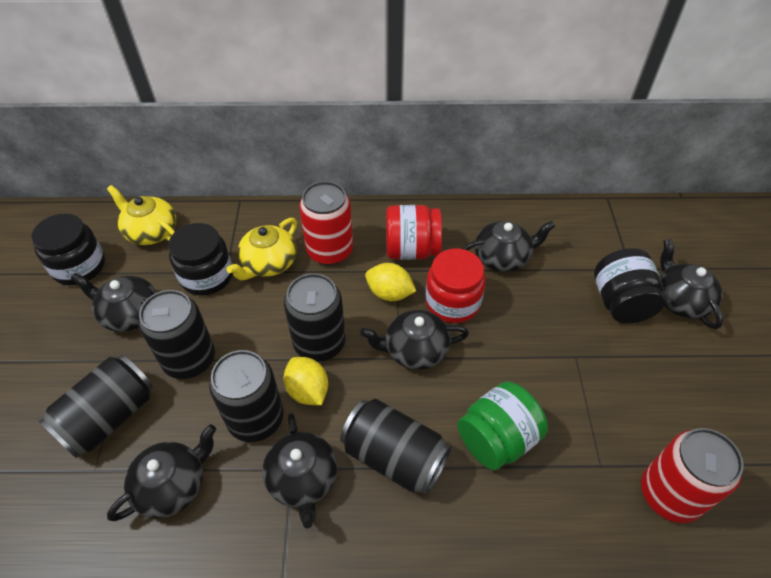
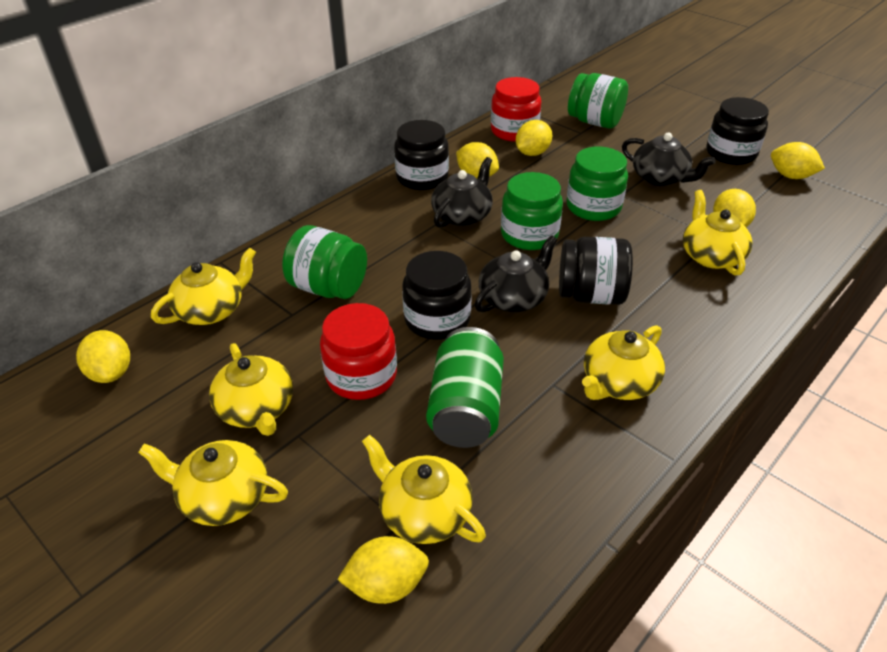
black can: [38,355,153,458] [139,290,215,379] [209,350,284,442] [284,273,346,362] [340,399,451,495] = 5 -> none = 0
black jar: [31,213,105,285] [168,223,233,296] [594,248,665,323] = 3 -> [394,120,449,190] [402,251,472,340] [559,237,633,305] [706,97,769,165] = 4
black teapot: [71,273,157,332] [107,424,216,521] [262,413,338,529] [360,310,469,370] [463,221,555,272] [660,239,723,329] = 6 -> [431,157,493,228] [475,235,557,312] [622,133,716,186] = 3
green can: none = 0 -> [426,327,504,448] = 1
green jar: [457,381,548,470] = 1 -> [282,225,367,299] [501,172,563,250] [566,146,628,221] [568,73,628,129] = 4
red can: [299,181,353,265] [641,428,744,523] = 2 -> none = 0
yellow lemon: [284,357,328,405] [365,263,416,301] = 2 -> [76,330,130,383] [337,536,429,604] [456,142,499,179] [516,120,552,156] [713,189,756,227] [771,142,825,179] = 6
yellow teapot: [107,185,176,245] [226,218,297,281] = 2 -> [138,440,288,526] [151,248,256,325] [209,343,293,436] [362,435,486,544] [582,325,665,400] [683,190,753,276] = 6

